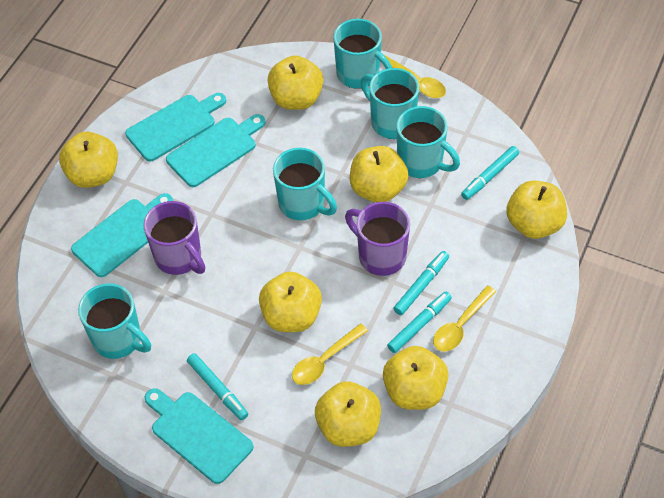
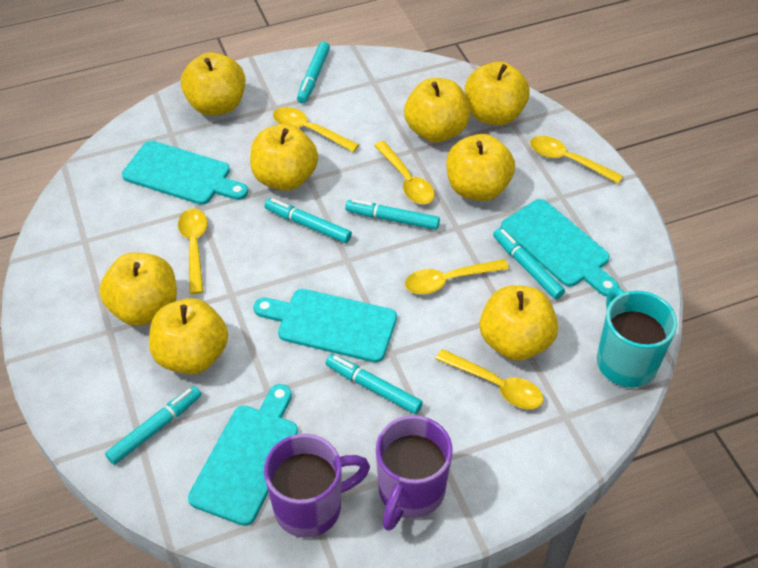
turquoise marker: [187,353,248,420] [387,292,452,353] [393,251,449,315] [461,146,519,200] = 4 -> [105,386,201,465] [264,198,352,243] [297,42,330,103] [326,354,423,414] [345,199,440,230] [493,228,565,299] = 6
turquoise mug: [78,283,151,359] [273,148,337,220] [333,19,392,89] [361,68,419,139] [396,106,460,178] = 5 -> [597,287,677,388] = 1
yellow apple: [59,132,118,188] [259,272,322,332] [268,55,324,110] [315,381,381,447] [350,146,408,202] [383,346,448,410] [506,180,567,239] = 7 -> [99,253,177,326] [149,298,228,374] [181,52,245,116] [250,124,318,191] [404,78,470,142] [446,134,515,201] [465,61,530,125] [480,285,558,361] = 8
yellow spoon: [292,324,368,385] [380,55,446,98] [433,286,496,352] = 3 -> [178,208,207,294] [273,107,359,152] [374,141,435,204] [405,259,509,294] [436,349,543,409] [530,136,623,183] = 6

